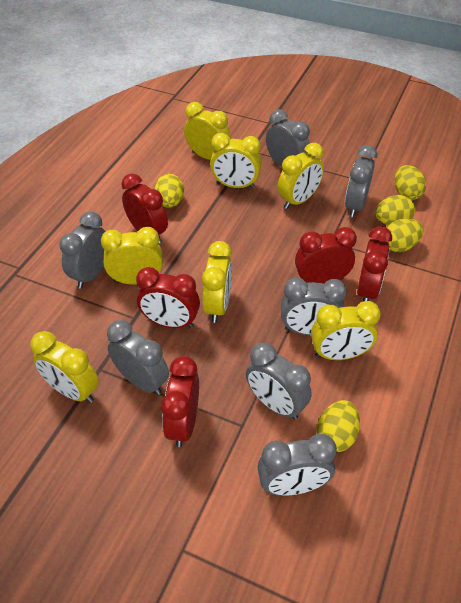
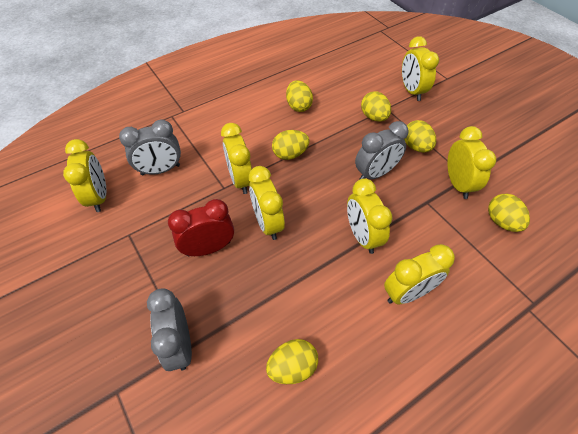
grey clock: [59,212,106,289] [107,320,169,395] [246,343,312,420] [257,434,337,496] [266,109,310,167] [281,278,347,335] [345,145,377,218] = 7 -> [119,119,181,175] [147,289,192,371] [355,121,409,180] = 3
red clock: [122,173,168,244] [136,267,200,328] [161,356,199,447] [295,227,357,284] [357,226,392,301] = 5 -> [168,199,234,256] = 1
yellow egg: [155,174,184,208] [317,400,360,452] [375,195,415,225] [386,219,423,252] [394,165,426,200] = 5 -> [266,339,318,384] [272,130,310,160] [286,80,313,112] [361,91,391,121] [404,120,436,152] [488,194,530,232] = 6

